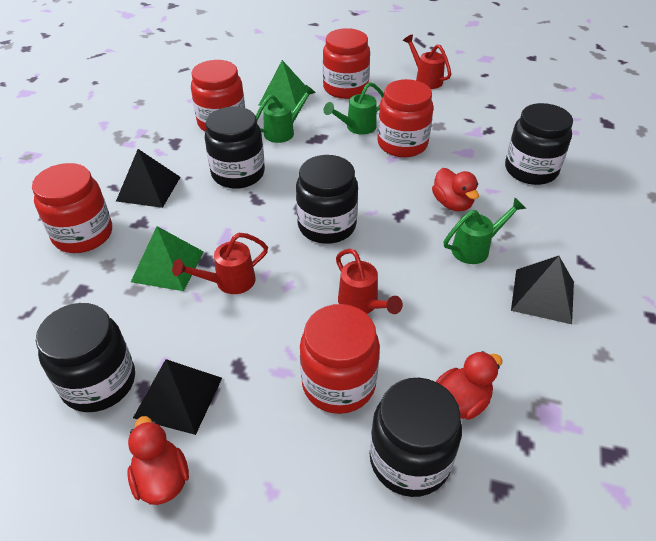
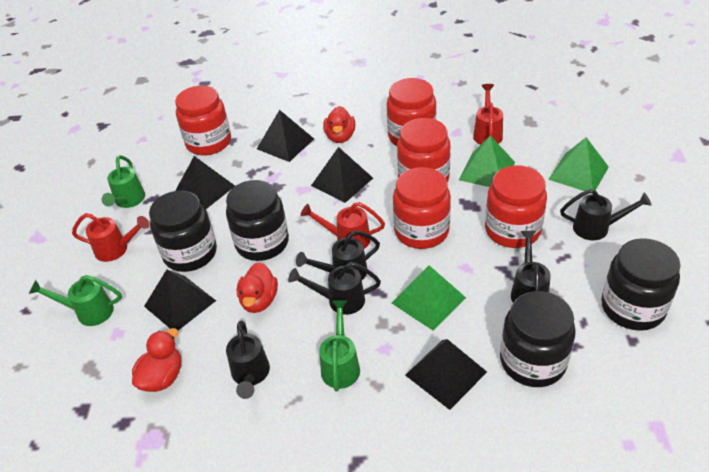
black jar: [36,303,135,412] [205,107,265,189] [296,155,358,244] [370,378,462,497] [505,103,573,185] = 5 -> [149,191,217,272] [226,180,289,261] [500,291,576,387] [601,238,681,331] = 4
black pyramid: [116,149,180,208] [133,359,222,435] [511,256,574,324] = 3 -> [144,270,216,330] [175,156,235,209] [257,110,314,162] [311,147,373,203] [405,339,487,410] = 5
black watering can: none = 0 -> [226,321,270,399] [288,262,381,315] [296,230,380,280] [511,231,551,303] [560,189,651,240] = 5
green pyramid: [131,226,204,291] [259,60,306,111] = 2 -> [392,265,466,330] [459,136,515,187] [548,137,609,191] = 3

